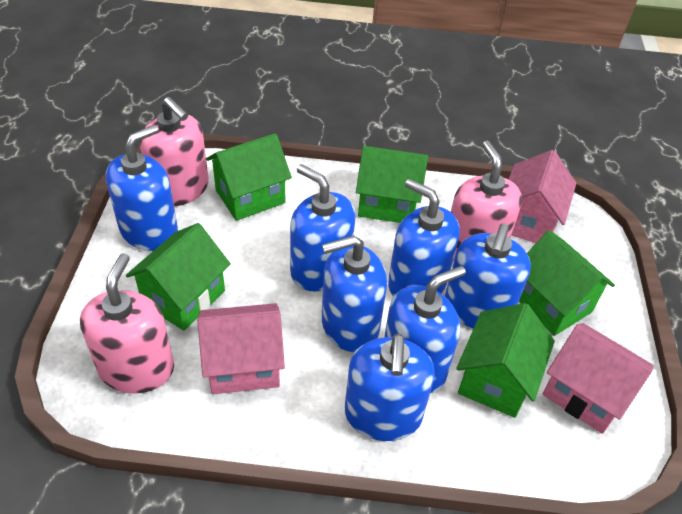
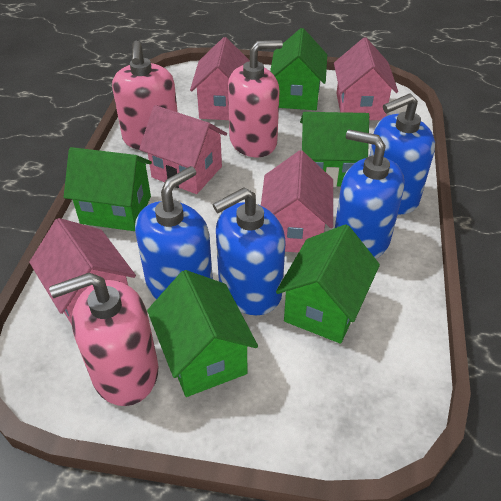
blue soap dispenser: [106,125,178,251] [290,164,356,291] [322,235,387,352] [345,334,435,441] [384,266,466,393] [388,179,460,297] [445,223,531,329] = 7 -> [135,166,213,299] [212,187,286,315] [335,129,405,259] [370,93,435,214] = 4
pink house: [197,303,285,394] [508,150,576,243] [542,323,653,434] = 3 -> [29,218,136,325] [139,105,227,194] [190,37,250,120] [261,150,333,253] [334,37,398,120] = 5

